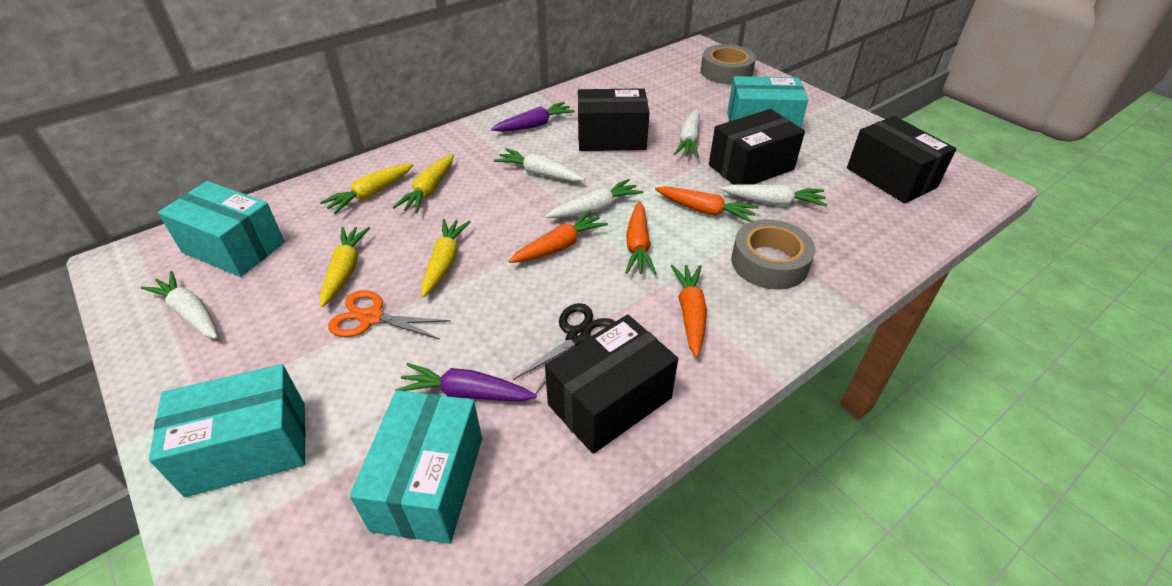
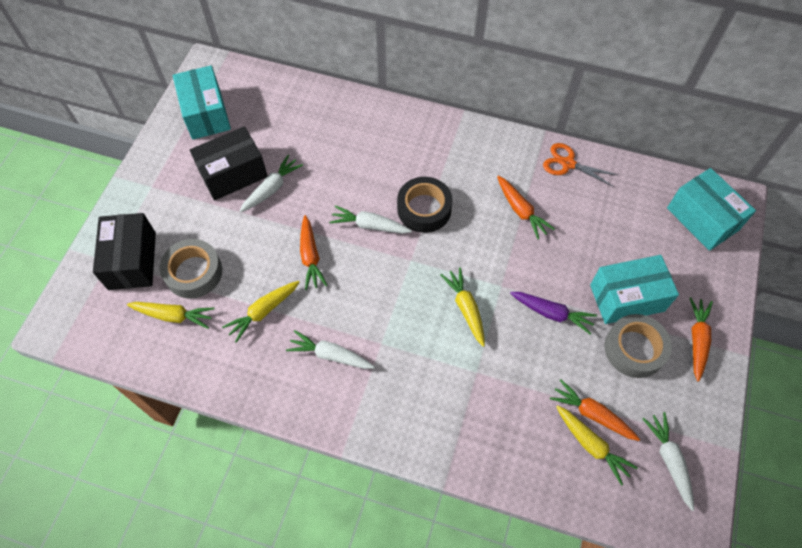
black box: [545,315,678,454] [578,88,650,151] [709,109,805,185] [847,116,956,204] = 4 -> [93,213,156,290] [190,126,268,200] = 2
black scissors: [513,303,616,394] = 1 -> none = 0
black tape: none = 0 -> [397,177,453,233] = 1
purple carrot: [395,363,537,401] [491,102,575,132] = 2 -> [510,292,597,334] = 1
turquoise box: [149,364,306,497] [158,181,285,277] [350,390,482,544] [727,76,808,128] = 4 -> [173,65,231,139] [590,255,679,324] [667,168,756,251] = 3
white carrot: [141,271,218,339] [494,148,585,182] [545,179,643,218] [674,109,700,158] [721,184,827,207] = 5 -> [239,155,303,213] [286,330,375,369] [329,205,412,234] [643,412,694,511] = 4

